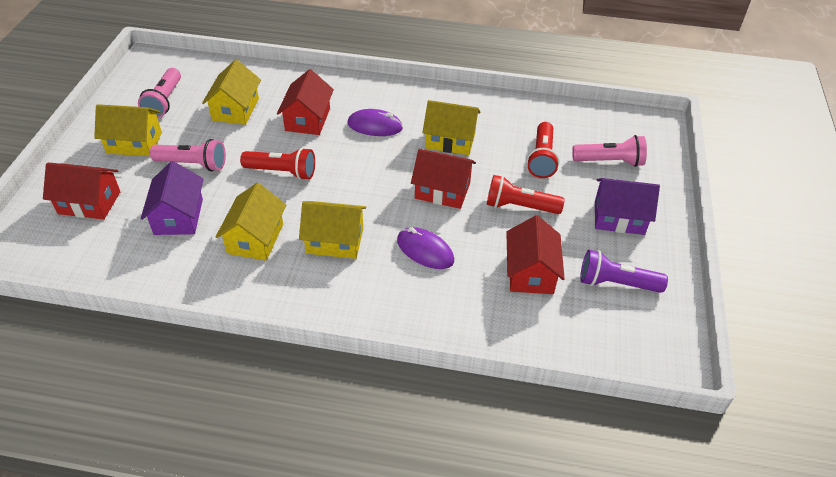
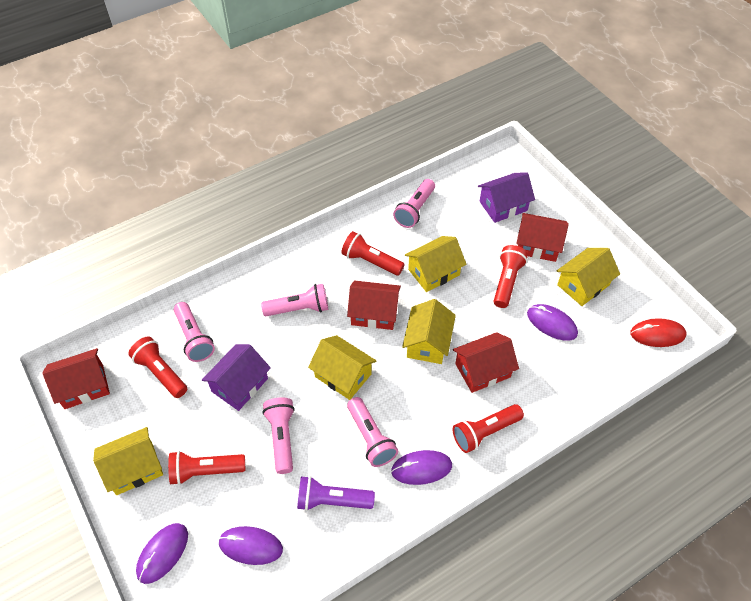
pink flashlight: [138,68,181,118] [150,139,226,171] [572,135,647,167] = 3 -> [174,302,215,362] [261,284,328,316] [262,397,295,474] [347,397,398,467] [393,179,435,228] = 5
purple mouse: [347,109,403,136] [397,227,454,269] = 2 -> [136,523,188,584] [218,526,283,565] [391,450,452,485] [527,304,578,341] = 4
red flashlight: [240,147,315,180] [487,175,565,214] [527,122,559,178] = 3 -> [128,336,187,398] [168,451,245,485] [341,231,405,276] [453,404,524,453] [494,245,528,308] = 5
red mouse: none = 0 -> [630,318,686,347] = 1

